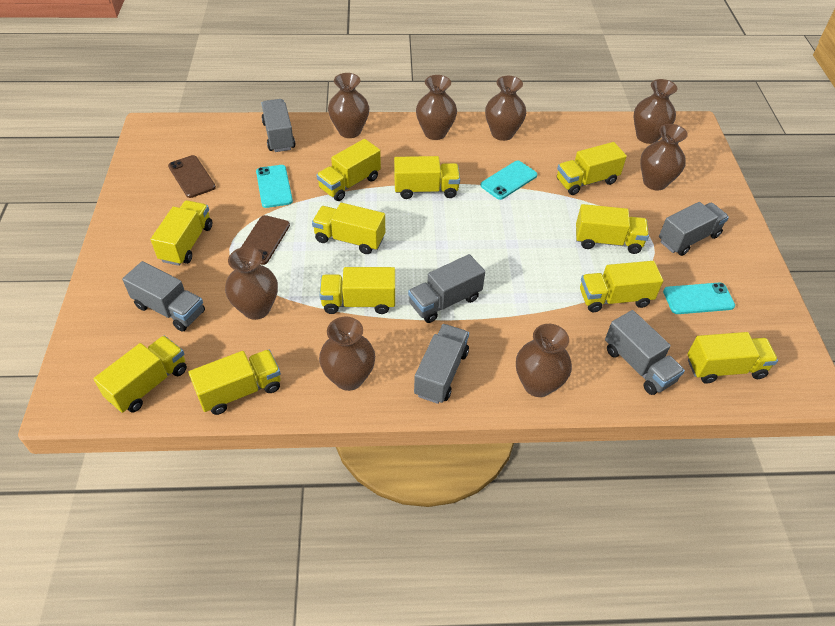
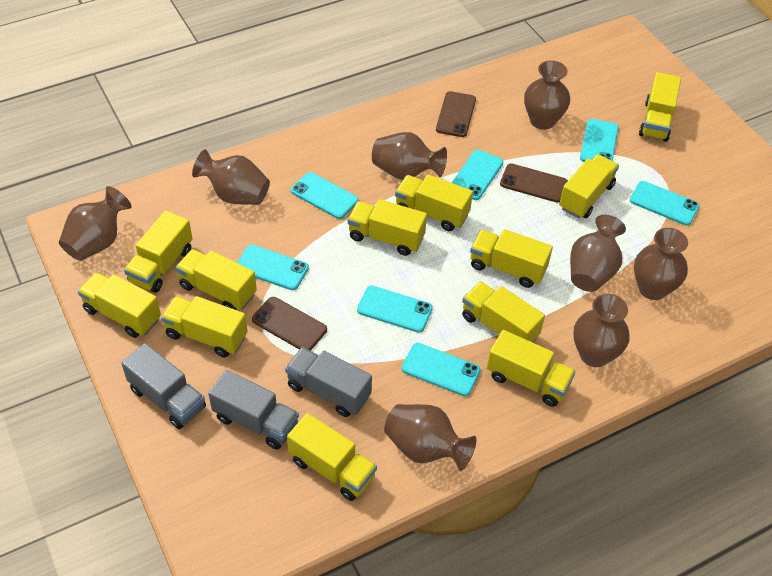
brown phone: [168,155,216,198] [241,215,290,265] = 2 -> [252,297,327,351] [436,91,476,137] [500,163,568,203] = 3
grey truck: [122,261,205,332] [261,99,295,152] [408,254,485,323] [414,324,469,404] [605,310,685,395] [659,202,729,256] = 6 -> [121,343,206,429] [208,370,299,450] [285,347,372,417] = 3
turquoise phone: [256,165,293,208] [480,161,537,200] [663,283,735,314] = 3 -> [237,245,309,290] [291,172,359,219] [357,286,433,333] [402,343,481,396] [452,150,503,200] [580,119,619,162] [630,181,700,226] = 7
yellow truck: [93,336,187,413] [150,200,212,266] [189,350,281,415] [312,203,385,254] [316,139,381,201] [320,267,395,314] [394,156,460,199] [557,142,627,195] [576,204,649,254] [580,261,663,312] [687,332,778,384] = 11 -> [78,272,161,338] [124,211,192,293] [161,296,248,358] [176,249,257,310] [287,413,377,501] [348,199,427,256] [395,174,473,231] [462,281,545,342] [470,229,553,288] [487,330,576,407] [559,154,619,218] [639,72,681,142] = 12

